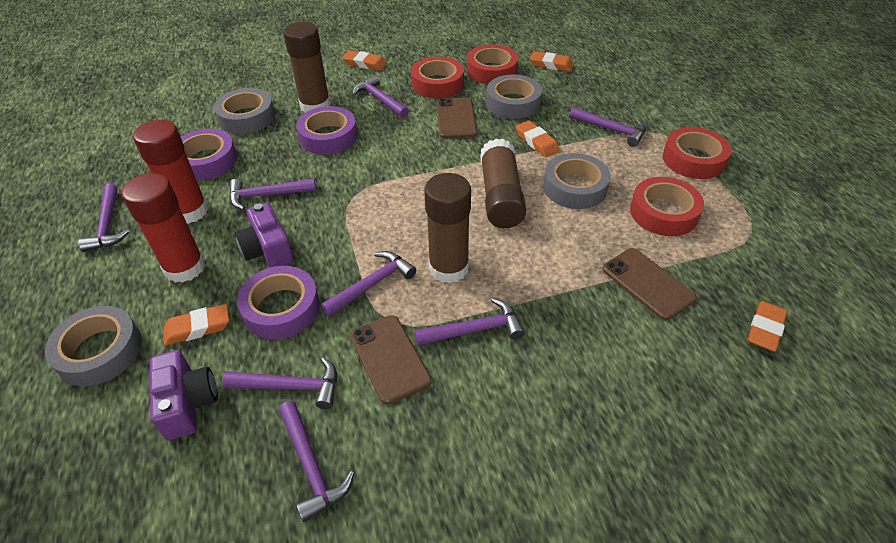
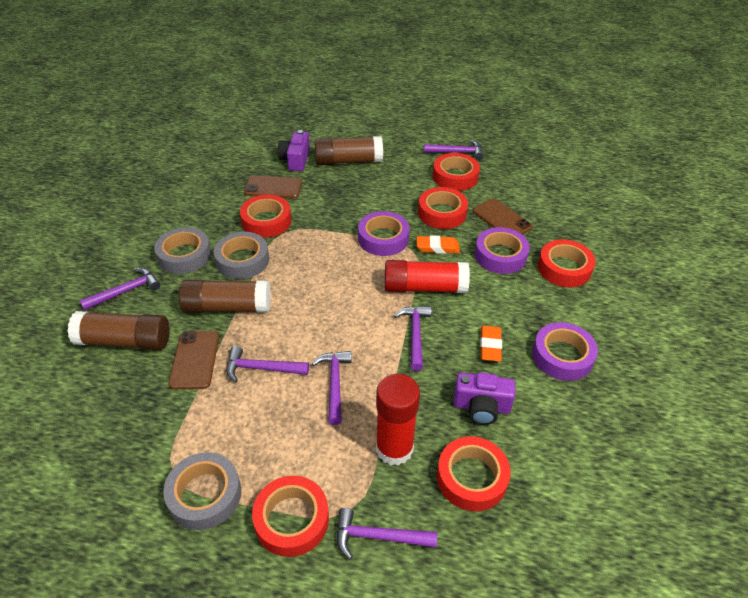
grey tape: [45,306,142,386] [214,88,275,134] [486,75,542,119] [543,153,611,209] = 4 -> [154,227,211,274] [163,452,241,530] [214,232,269,279] = 3
orange eraser: [163,304,229,346] [342,50,387,71] [516,120,559,157] [530,51,574,72] [747,301,788,352] = 5 -> [417,235,460,254] [480,326,502,362] = 2
purple hammer: [78,183,129,252] [222,357,337,409] [229,178,316,210] [279,401,354,522] [321,251,416,317] [353,75,409,118] [415,298,524,346] [569,107,646,147] = 8 -> [80,268,160,310] [226,346,309,382] [312,351,352,425] [337,508,437,559] [394,306,432,371] [424,140,483,160] = 6
red tape: [411,57,464,98] [467,44,518,84] [630,177,704,236] [663,127,732,179] = 4 -> [240,195,291,238] [252,476,329,557] [418,187,468,229] [433,153,480,191] [437,436,511,511] [538,239,596,287] = 6

